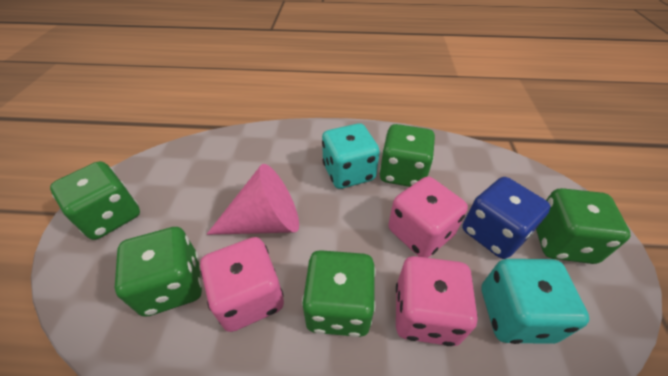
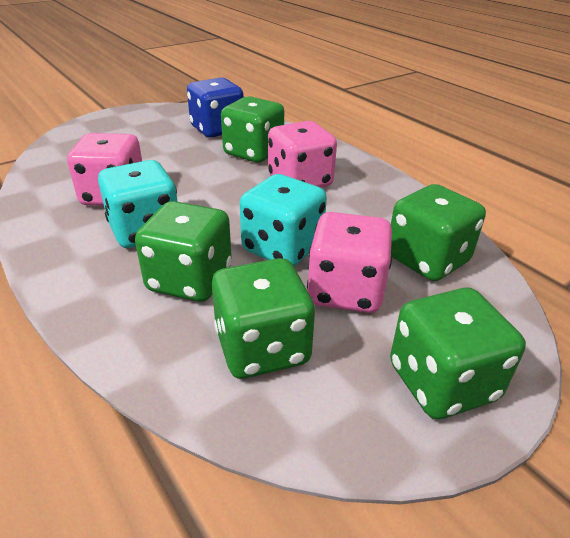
pink cone: [206,164,299,235] = 1 -> none = 0

